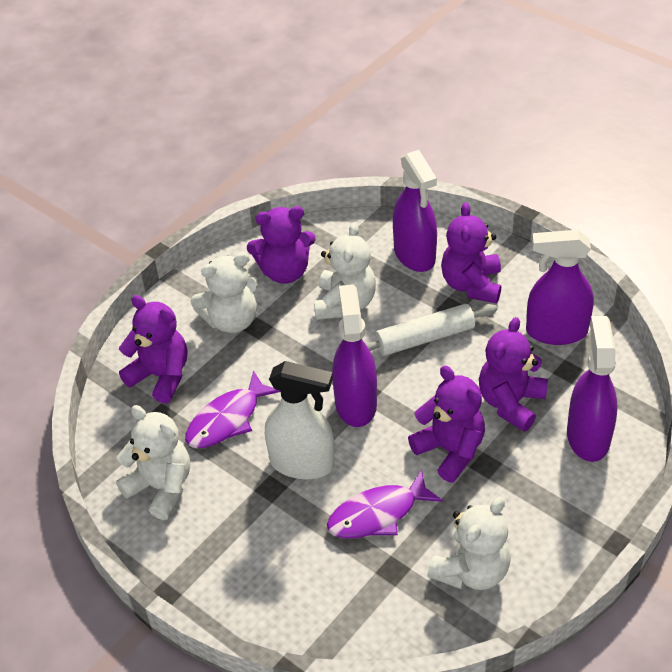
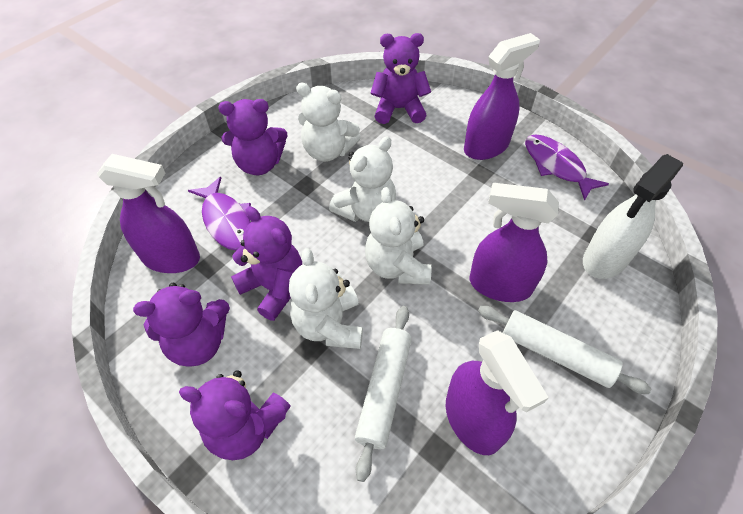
white rolling pin: [365,304,497,356] = 1 -> [355,306,412,482] [478,306,651,394] = 2

